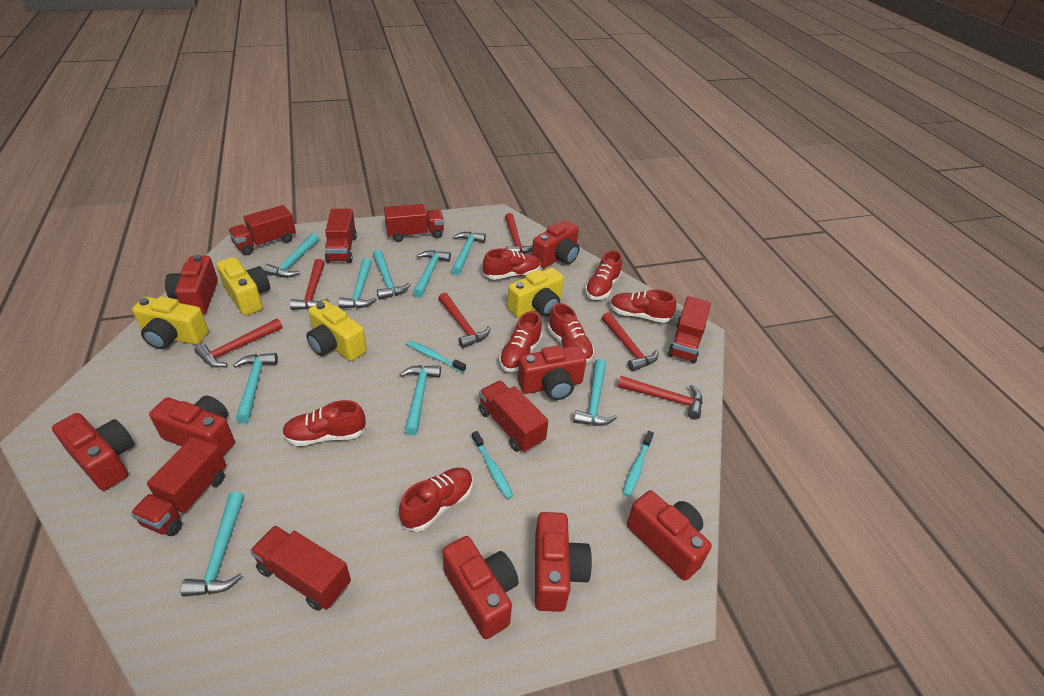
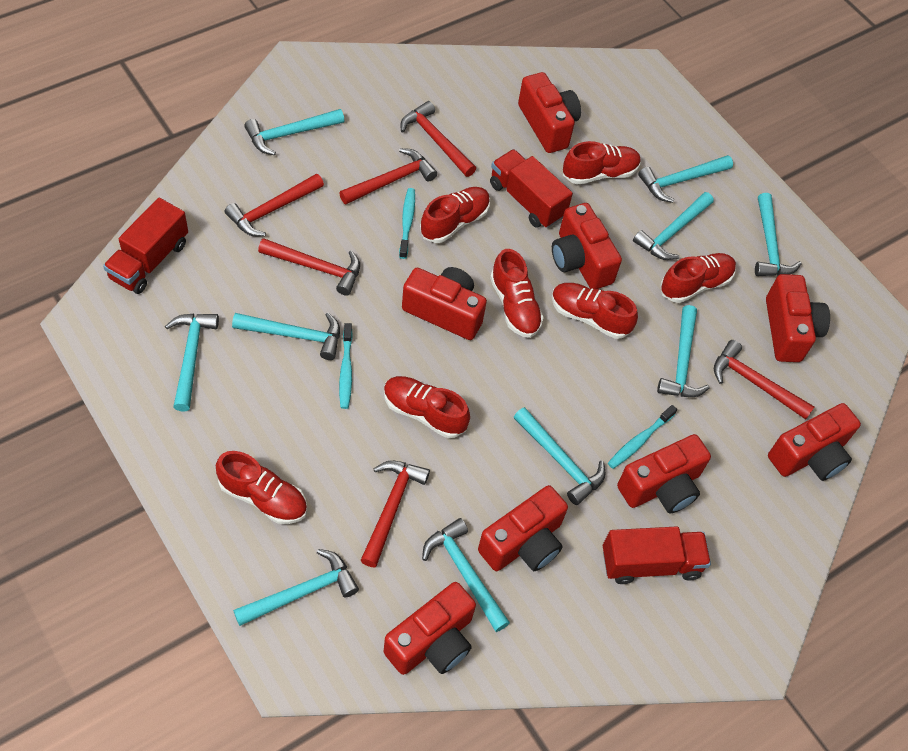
red truck: [131,437,226,536] [228,205,296,255] [250,525,351,611] [325,209,357,263] [384,204,444,242] [479,381,548,453] [668,296,711,363] = 7 -> [103,198,188,294] [490,149,573,228] [603,526,711,584] = 3
turquoise hammer: [180,492,244,597] [233,353,278,423] [263,233,319,278] [338,258,377,308] [373,250,411,300] [399,365,441,436] [413,250,451,298] [451,232,486,276] [574,359,617,426] = 9 -> [165,314,219,412] [232,312,340,360] [233,549,359,626] [244,109,344,155] [422,518,510,632] [514,407,606,505] [633,192,714,260] [638,155,733,203] [657,305,710,397] [755,193,802,276] = 10
yellow camera: [132,296,209,349] [216,257,270,316] [306,300,367,361] [507,268,564,318] = 4 -> none = 0

